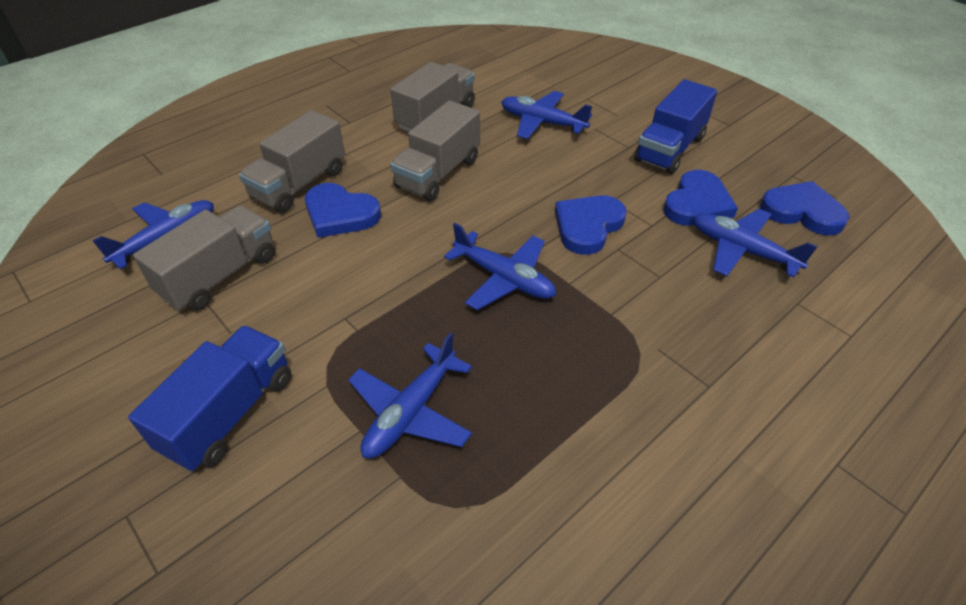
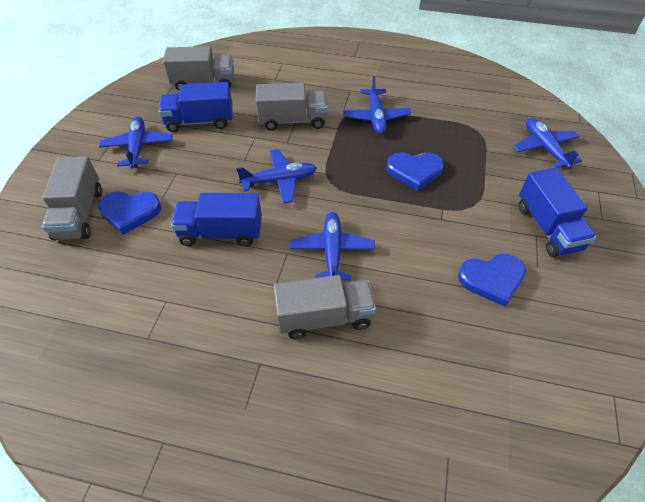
blue heart: [305,183,381,238] [555,195,627,255] [663,170,738,226] [760,181,849,236] = 4 -> [98,191,161,235] [386,152,444,191] [458,254,526,307] = 3
blue truck: [128,325,291,472] [634,79,717,174] = 2 -> [159,82,232,132] [171,193,262,247] [519,168,596,257] = 3

